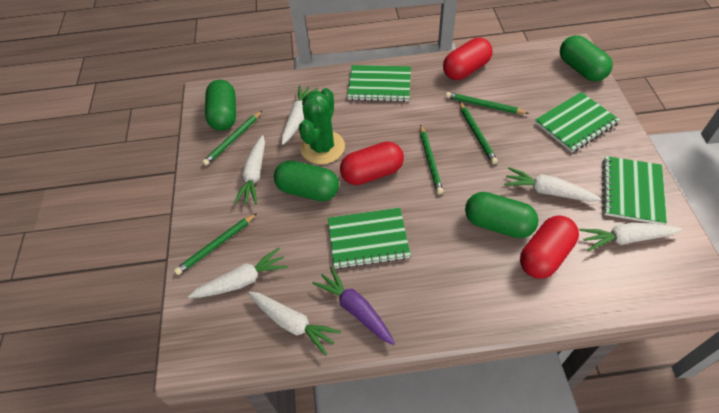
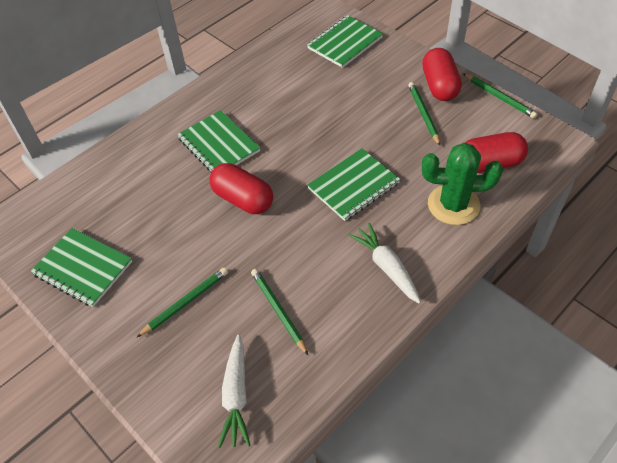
green capsule: [205,80,236,131] [274,160,339,201] [465,192,539,238] [560,35,613,81] = 4 -> none = 0
green pencil: [174,213,257,275] [202,110,263,166] [420,125,443,195] [446,92,529,114] [459,102,498,164] = 5 -> [137,268,228,337] [251,269,308,355] [408,82,440,146] [463,74,538,119] = 4
purple carrot: [312,266,395,345] = 1 -> none = 0
white carrot: [188,248,288,298] [234,135,265,204] [248,292,341,355] [282,85,318,145] [504,167,601,202] [579,223,682,251] = 6 -> [218,335,251,448] [348,223,421,304] = 2

